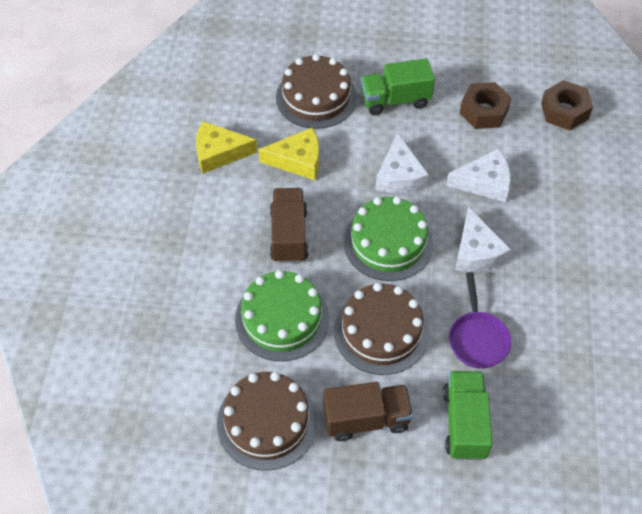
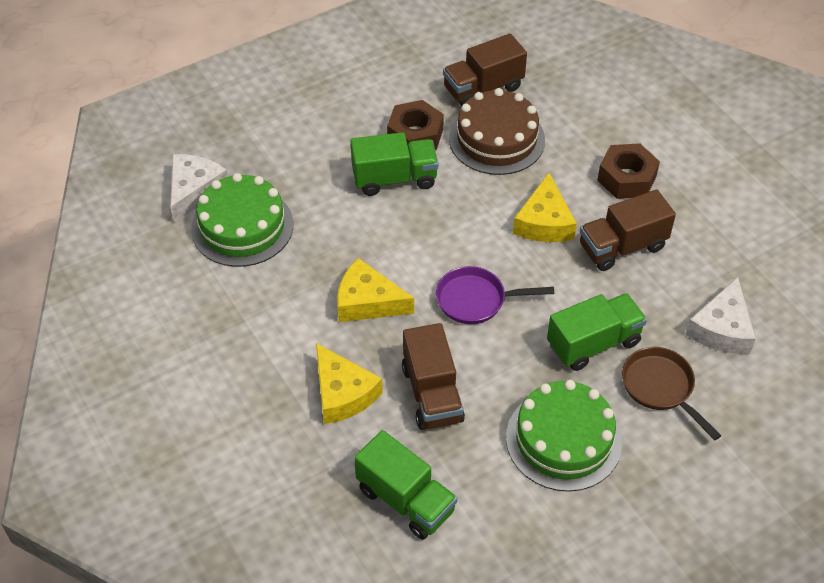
brown cake: [217,372,317,471] [276,54,357,129] [334,283,429,375] = 3 -> [449,88,545,175] = 1
brown pan: none = 0 -> [622,347,722,440] = 1
brown truck: [270,188,308,263] [323,382,413,441] = 2 -> [402,323,465,430] [443,34,527,107] [580,190,676,271] = 3
green truck: [361,58,435,115] [443,371,493,460] = 2 -> [351,132,438,196] [354,430,457,540] [547,293,647,371] = 3
white cheese: [376,132,429,193] [446,148,511,202] [455,207,511,272] = 3 -> [170,154,228,223] [685,277,756,354] = 2
yellow cheese: [196,121,258,173] [258,127,319,180] = 2 -> [316,343,383,424] [337,258,414,322] [513,173,577,242] = 3

